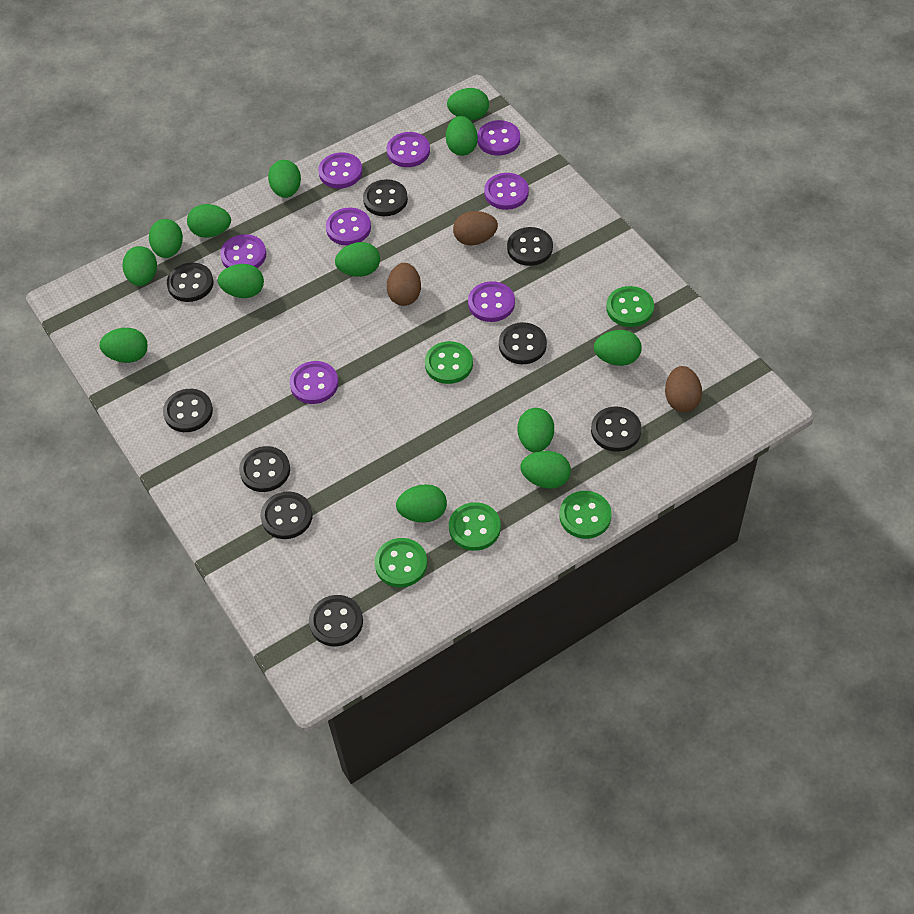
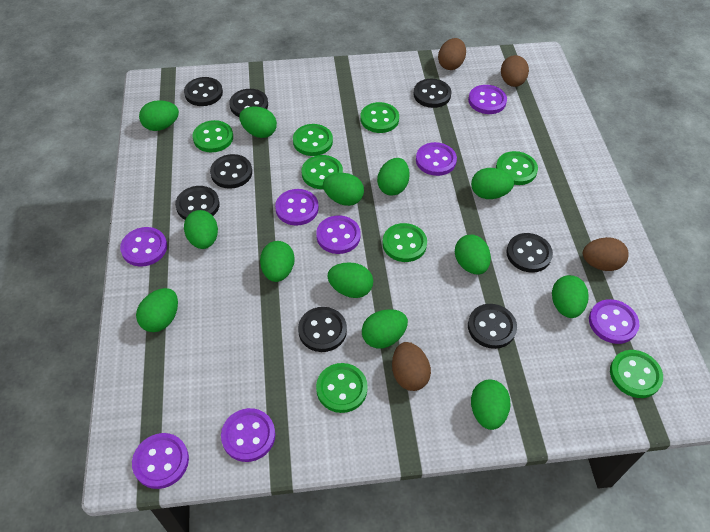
black button: [163,389,213,432] [167,262,214,302] [239,446,290,492] [260,492,312,539] [309,595,363,647] [363,179,408,216] [499,322,547,364] [507,227,553,266] [591,406,641,452] = 9 -> [175,186,220,220] [184,77,223,106] [210,154,252,189] [229,89,268,117] [298,307,347,352] [413,79,452,108] [468,304,517,349] [506,233,553,273] = 8
brown egg: [387,263,421,306] [453,211,498,246] [665,366,702,412] = 3 -> [392,342,431,391] [438,38,466,70] [501,55,529,87] [583,237,629,271] = 4
green button: [374,538,427,587] [425,341,473,384] [449,502,501,551] [559,491,612,539] [606,286,654,327] = 5 -> [193,120,233,152] [293,124,333,156] [301,155,343,189] [316,363,368,413] [360,102,399,133] [382,223,427,262] [496,151,538,185] [610,350,663,398] = 8

